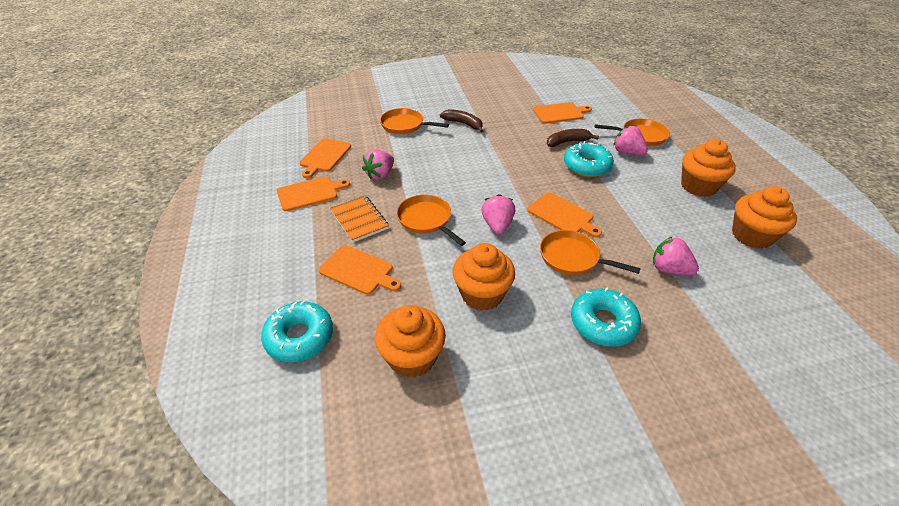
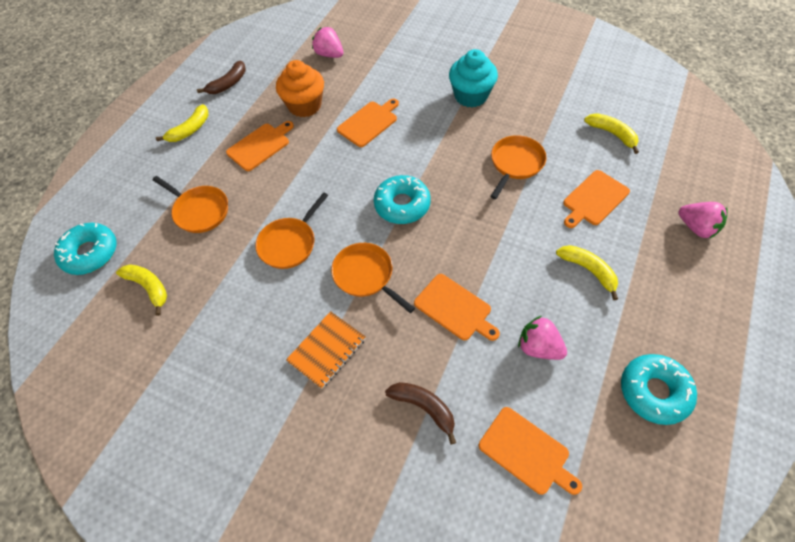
orange cupcake: [375,305,446,378] [452,243,515,311] [681,139,736,197] [732,186,797,249] = 4 -> [276,60,324,117] = 1
pink strawberry: [362,149,394,180] [481,194,515,234] [613,126,648,155] [653,236,699,275] = 4 -> [312,27,343,58] [518,316,567,360] [678,202,728,239] = 3
turquoise cupcake: none = 0 -> [449,49,498,108] = 1
yellow banana: none = 0 -> [116,264,167,316] [156,104,209,142] [556,245,618,300] [584,113,639,154] = 4

